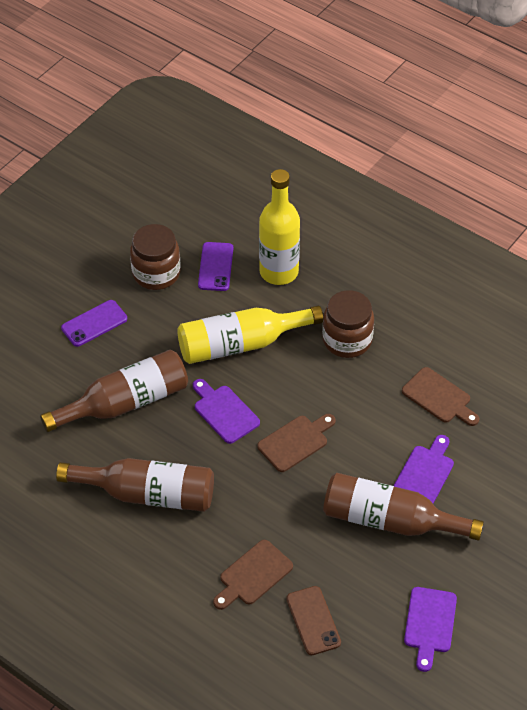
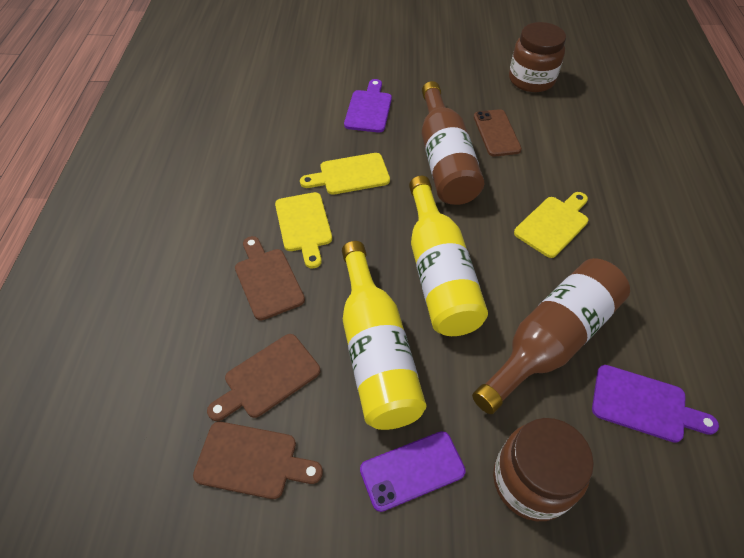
brown bottle: [40,350,188,432] [56,458,214,512] [323,473,484,541] = 3 -> [422,81,484,205] [472,258,630,414] = 2
purple cutting board: [193,379,260,444] [393,435,454,504] [404,587,457,672] = 3 -> [344,79,392,133] [592,365,719,443] = 2
purple phone: [61,300,127,347] [198,242,233,291] = 2 -> [360,431,466,512] = 1
yellow cutting board: none = 0 -> [275,192,332,268] [300,153,390,195] [514,192,588,258] = 3

